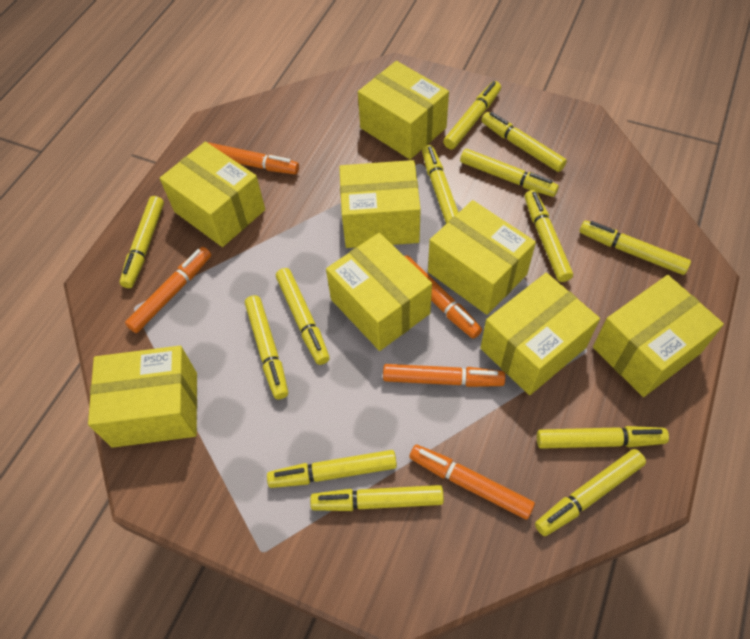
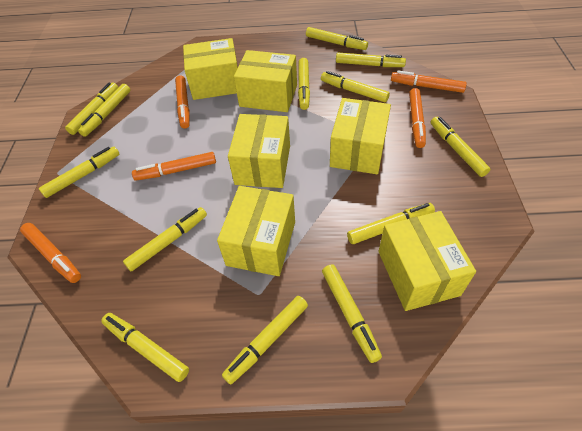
yellow box: [88,346,197,448] [160,142,265,247] [326,233,432,351] [339,160,421,248] [358,61,449,159] [428,200,536,315] [481,273,600,395] [593,275,724,397] = 8 -> [183,38,238,100] [217,186,295,276] [228,114,290,188] [234,50,297,112] [330,98,391,174] [378,211,476,311] = 6

